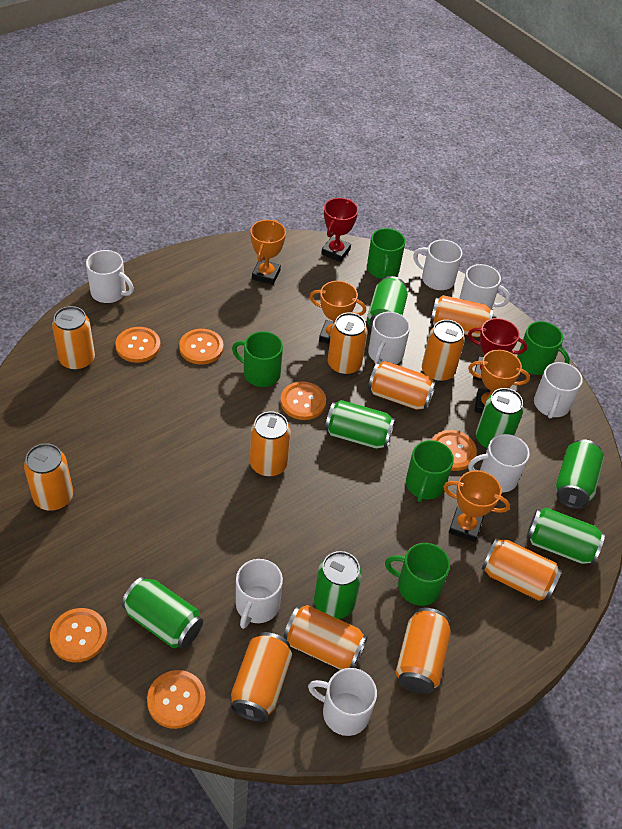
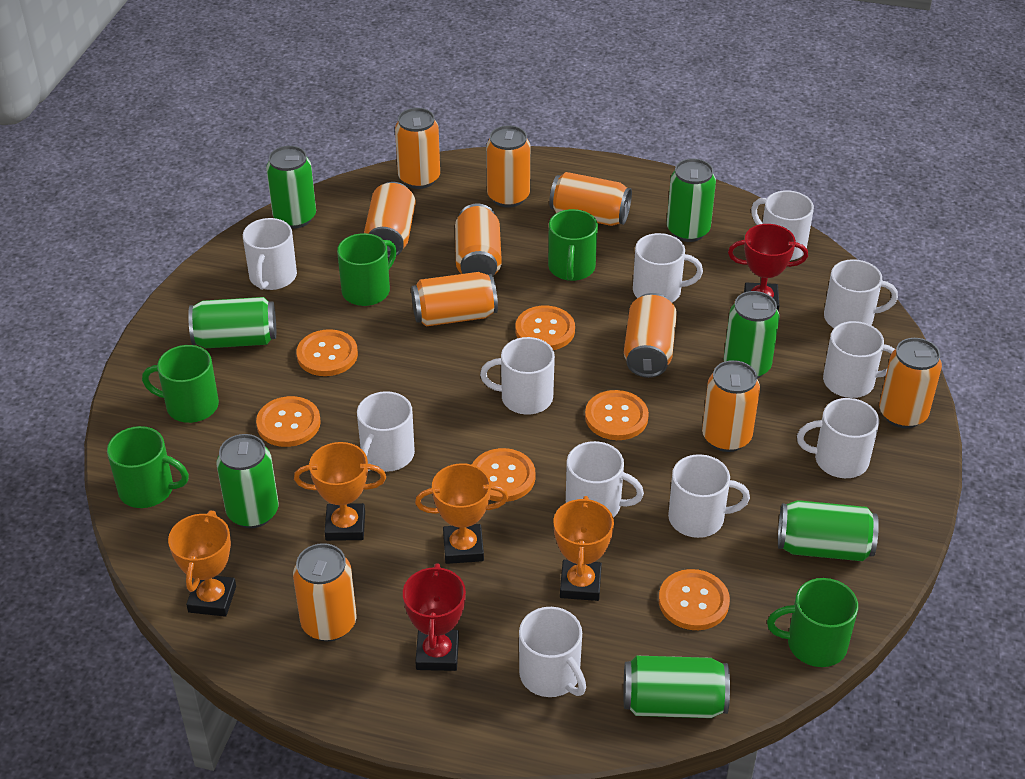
orange can: [24,443,73,511] [52,306,95,371] [230,632,292,722] [250,411,291,477] [284,605,368,670] [328,312,367,375] [368,361,436,410] [396,608,451,694] [422,320,465,382] [430,295,493,337] [482,538,562,601] = 11 -> [293,543,357,642] [364,182,416,258] [395,108,440,189] [411,272,498,327] [455,204,502,276] [486,125,530,208] [549,172,632,226] [624,293,677,378] [702,360,760,452] [879,338,942,428] = 10
white mug: [86,250,134,303] [236,559,283,629] [308,668,377,736] [368,312,410,364] [413,240,462,290] [459,264,510,309] [468,434,530,492] [534,362,583,418] = 8 -> [243,218,297,290] [357,391,415,472] [480,337,555,415] [519,607,586,697] [566,441,644,518] [633,233,703,302] [668,454,750,538] [751,190,814,261] [797,398,879,478] [823,321,895,398] [824,259,898,328] = 11

